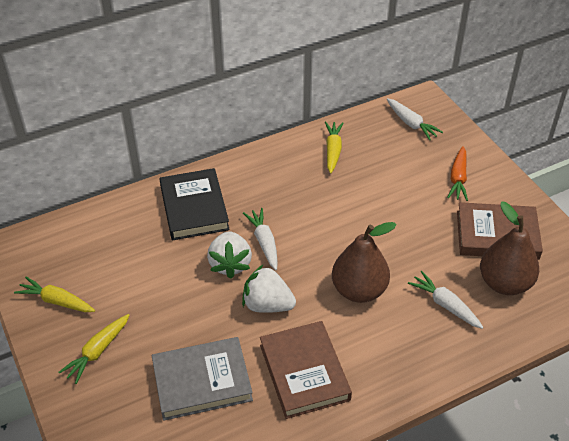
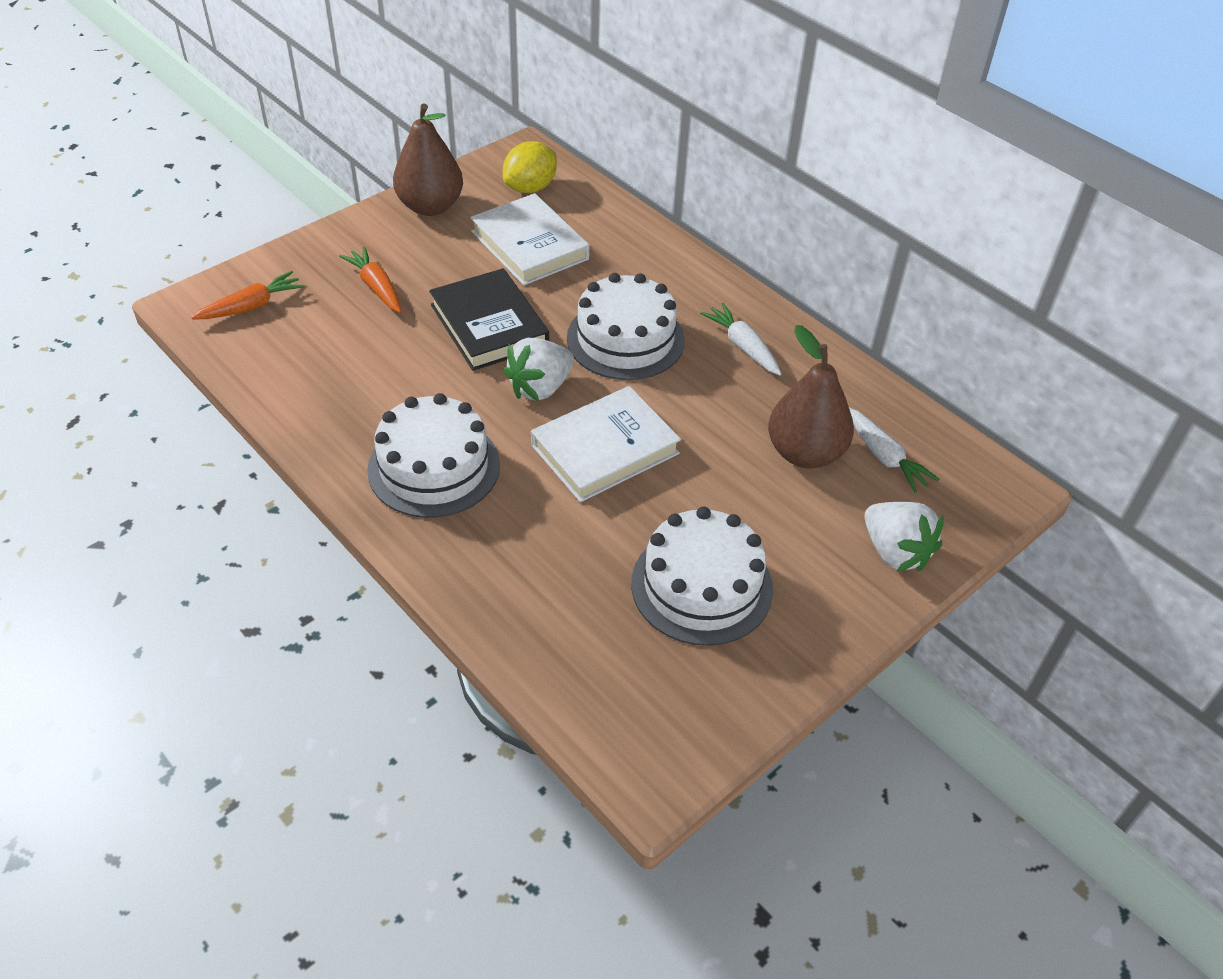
brown book: [260,321,352,419] [457,202,543,260] = 2 -> none = 0
grey book: [152,337,253,421] = 1 -> none = 0
orange carrot: [447,146,468,201] = 1 -> [191,271,304,319] [339,246,401,313] = 2
white book: none = 0 -> [470,193,590,285] [531,386,681,502] = 2
white cake: none = 0 -> [367,393,500,518] [567,273,685,380] [631,507,773,646] = 3
white carrot: [243,208,278,270] [387,98,443,140] [408,271,484,329] = 3 -> [700,303,781,376] [849,407,939,493] = 2
yellow carrot: [14,277,95,312] [59,314,130,384] [325,122,344,174] = 3 -> none = 0
yellow lemon: none = 0 -> [503,141,557,193] = 1

